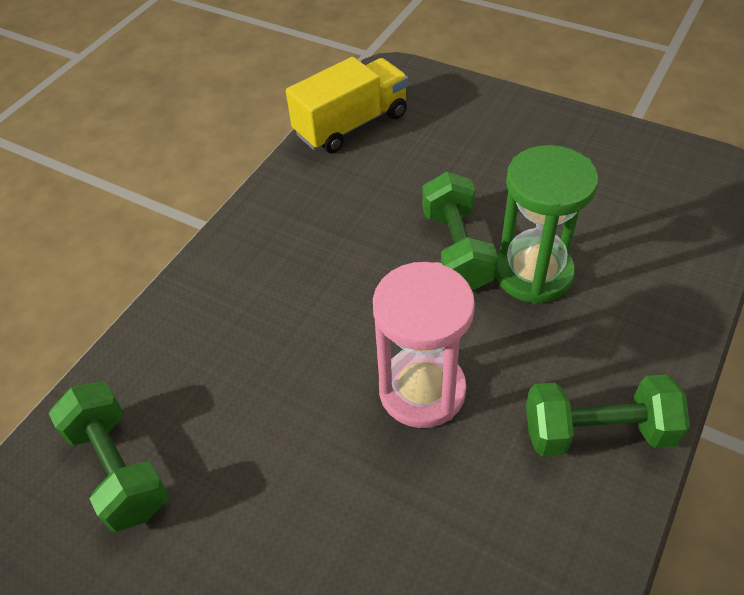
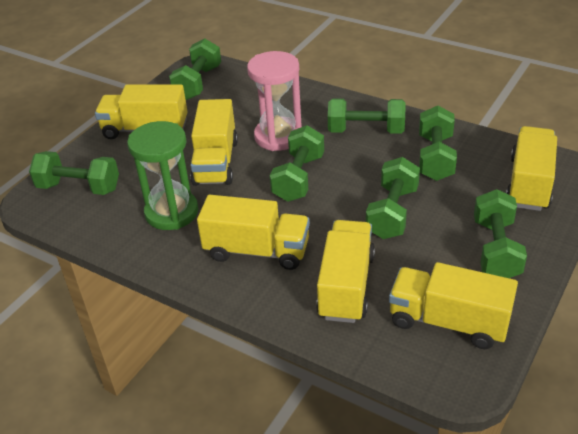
green dumbbell: [49,382,169,532] [422,172,498,291] [526,374,690,457] = 3 -> [29,151,119,195] [169,39,221,100] [270,125,324,202] [328,98,406,134] [366,157,420,239] [419,106,457,181] [474,189,527,278] = 7
yellow truck: [286,57,408,153] = 1 -> [95,84,188,139] [190,99,238,186] [197,195,310,270] [316,220,375,323] [389,262,518,349] [506,126,557,211] = 6

